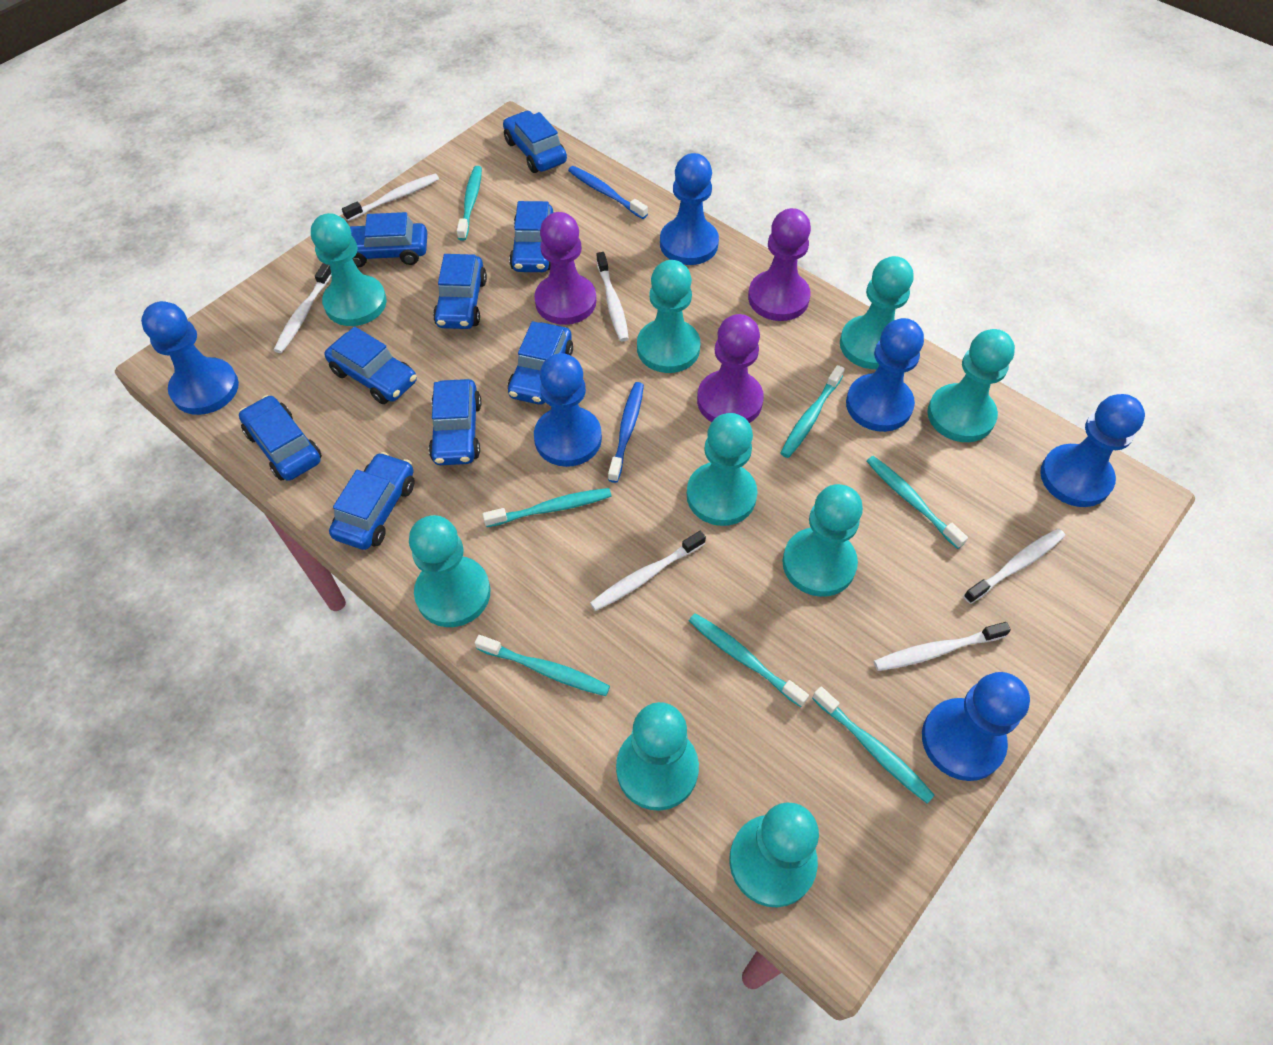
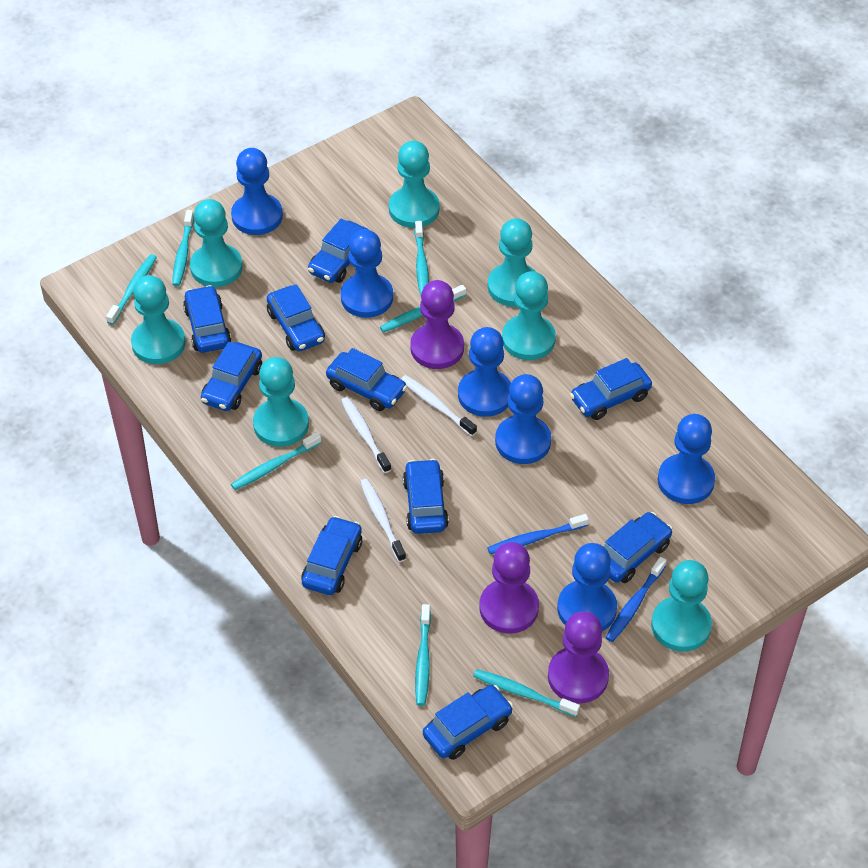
blue car: [239,395,322,481] [324,326,417,404] [329,452,415,550] [350,212,427,267] [429,379,481,465] [433,254,487,329] [503,111,567,173] [508,321,573,405] [509,201,553,272] = 9 -> [183,285,231,353] [201,342,262,411] [267,284,325,351] [301,516,362,595] [308,219,369,283] [326,348,407,411] [403,459,449,534] [423,685,513,760] [570,358,652,420] [604,512,673,583] = 10
turquoise pawn: [311,213,387,326] [409,515,490,627] [616,702,699,811] [637,260,700,373] [687,413,757,526] [729,803,819,908] [782,484,863,597] [840,256,914,369] [927,329,1015,442] = 9 -> [131,275,186,364] [190,199,243,287] [253,357,309,447] [389,141,440,228] [488,218,536,307] [502,271,556,360] [651,560,712,652] = 7
white toothbrush: [274,263,332,353] [342,174,439,221] [590,531,706,611] [597,252,629,341] [874,622,1011,671] [963,528,1065,604] = 6 -> [341,397,391,473] [360,479,406,562] [401,375,477,436] = 3

